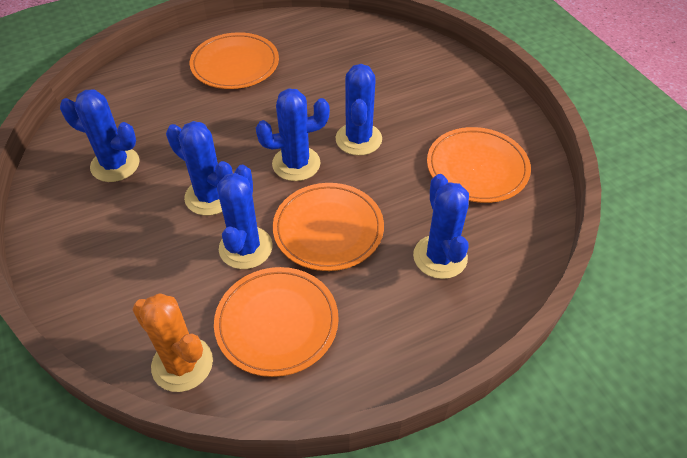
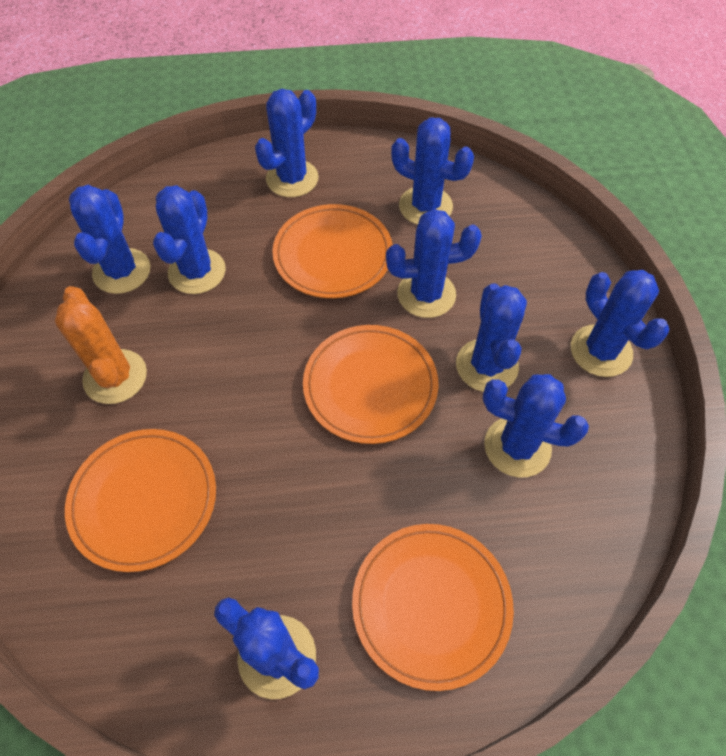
blue cactus: [60,89,140,182] [166,121,233,216] [217,165,273,269] [256,88,330,181] [335,64,382,155] [413,174,469,279] = 6 -> [69,185,151,294] [153,185,226,294] [214,597,319,699] [255,89,319,197] [386,209,482,318] [391,117,474,225] [456,283,527,392] [483,374,589,478] [571,270,669,377] = 9

